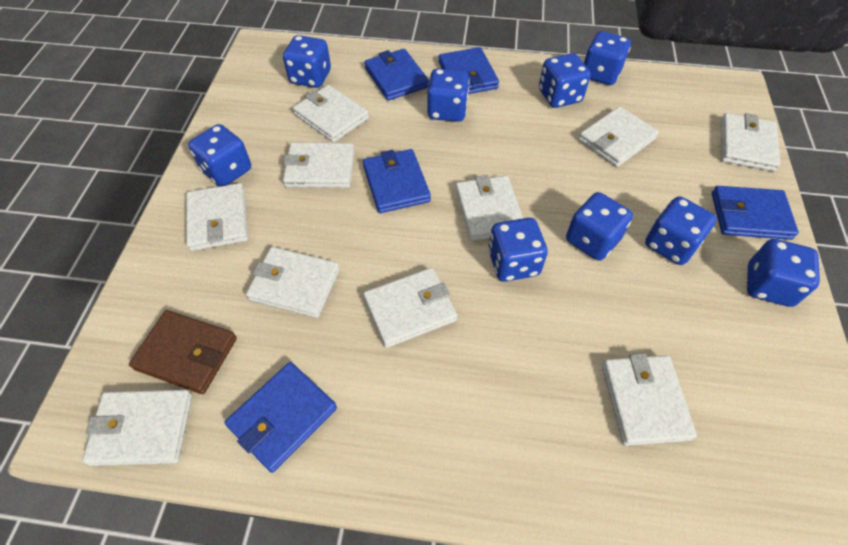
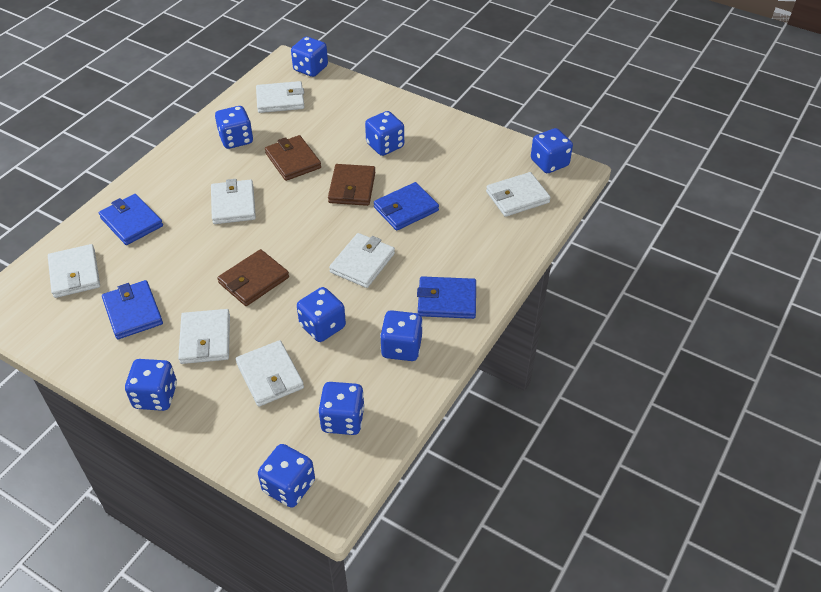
blue wallet: [224,362,337,473] [363,149,431,213] [364,49,429,101] [438,47,499,94] [712,186,799,240] = 5 -> [99,194,163,245] [102,280,163,339] [374,182,439,231] [417,276,476,319] = 4
brown wallet: [129,310,237,394] = 1 -> [217,249,289,306] [265,135,321,181] [328,164,375,206] = 3
white wallet: [82,390,192,466] [186,183,248,251] [246,247,340,318] [283,143,354,188] [293,85,369,143] [363,268,457,348] [455,175,523,241] [579,106,659,167] [602,353,697,446] [721,113,780,172] = 10 -> [48,244,100,298] [178,309,230,364] [211,179,256,224] [236,340,304,407] [256,81,305,113] [329,233,395,288] [486,172,551,217] = 7

